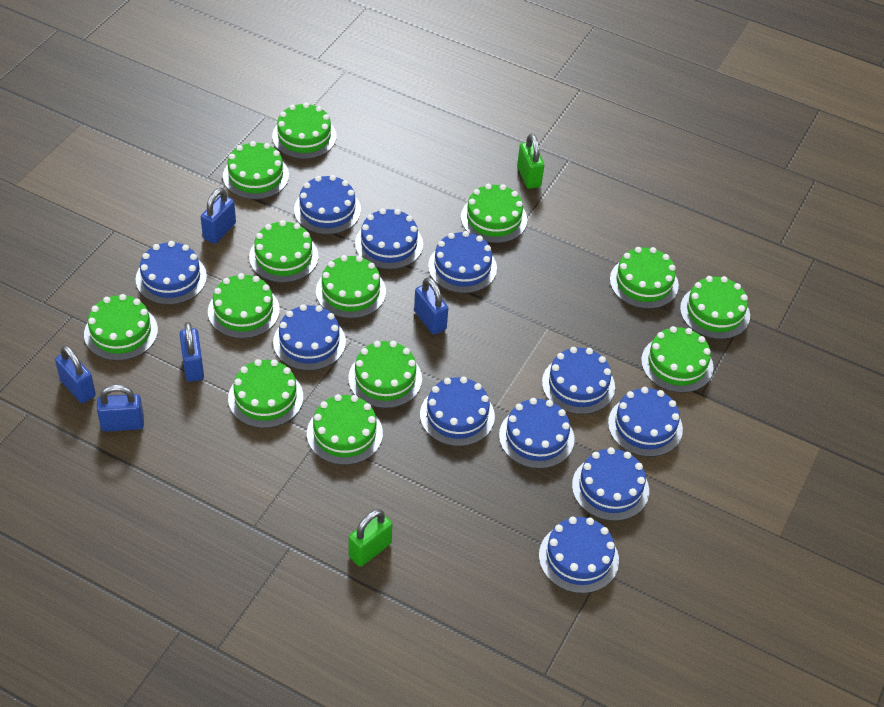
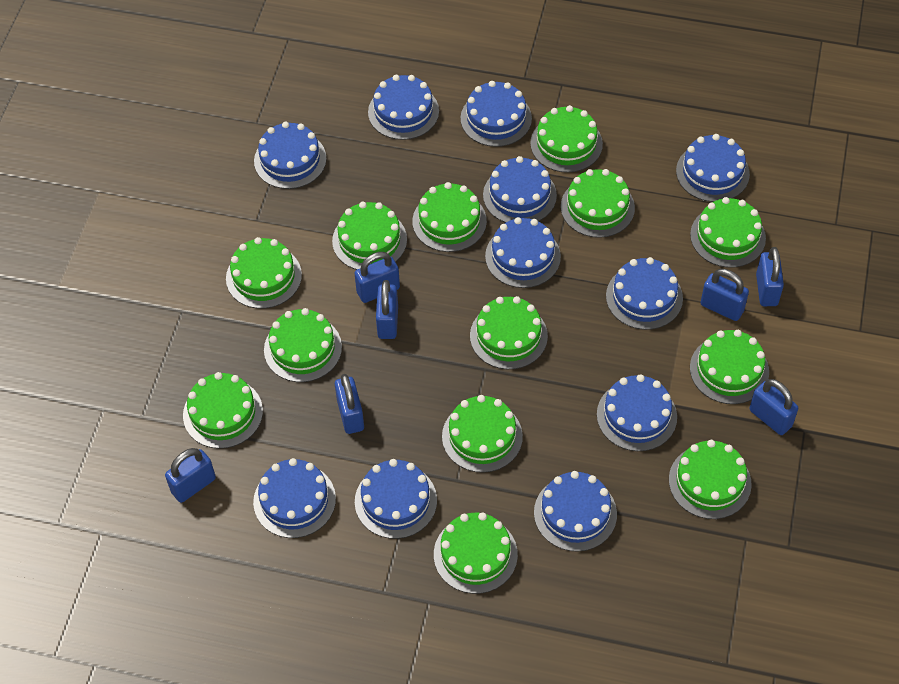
blue padlock: [55,345,96,403] [97,384,144,432] [180,322,204,382] [201,188,236,244] [414,277,448,335] = 5 -> [165,448,216,503] [335,374,364,434] [354,252,400,303] [376,280,398,339] [700,269,749,321] [749,379,798,435] [756,247,784,306] = 7
green padlock: [349,509,392,567] [517,133,544,189] = 2 -> none = 0

